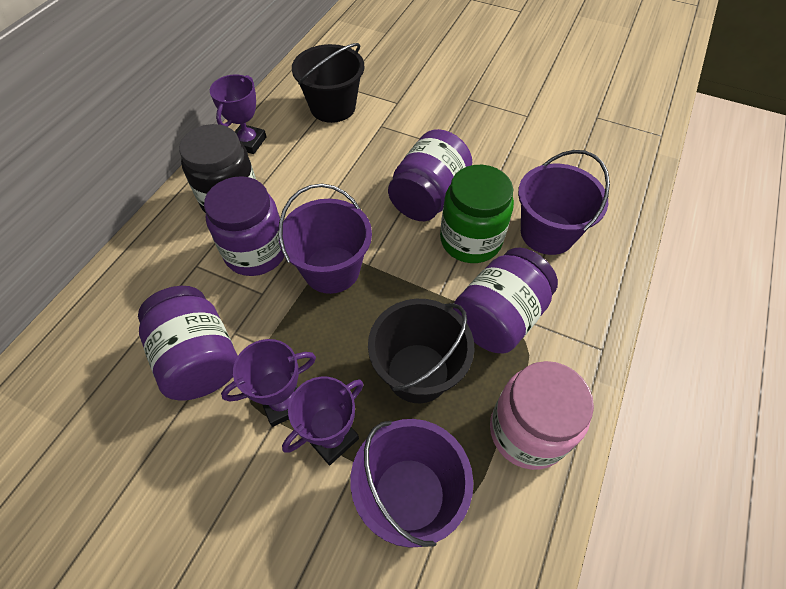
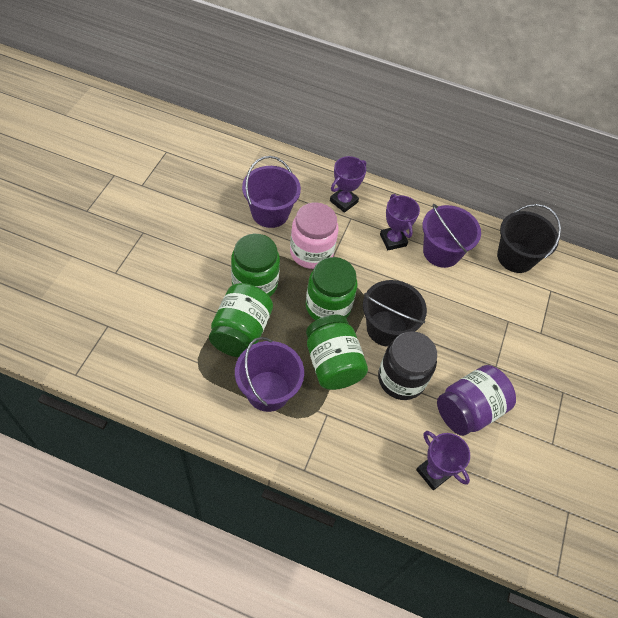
green jar: [440,165,514,263] = 1 -> [209,283,273,357] [231,234,280,297] [306,257,357,320] [306,315,368,390] = 4
purple jar: [138,286,238,401] [204,176,284,276] [388,129,472,221] [453,247,558,353] = 4 -> [437,365,516,436] = 1

